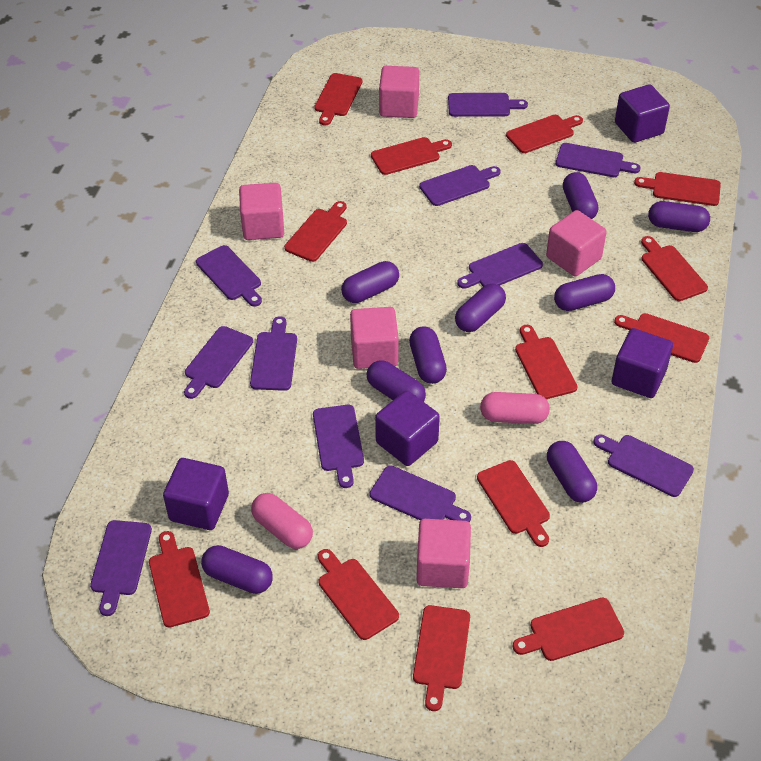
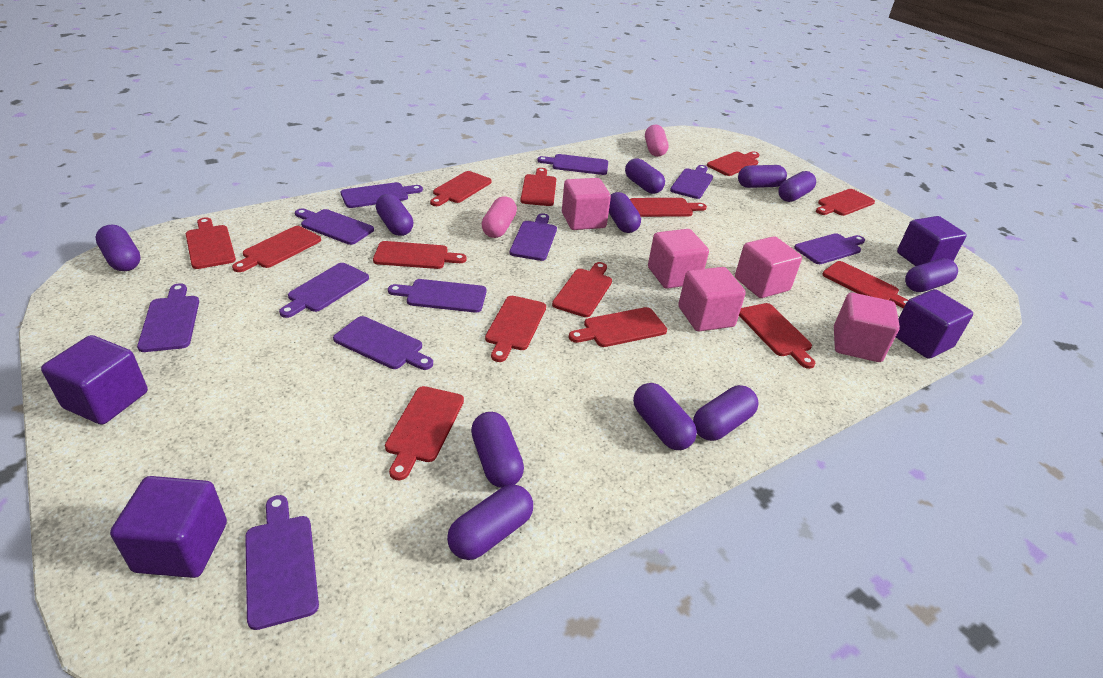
purple capsule: [201,545,273,594] [341,261,399,303] [367,360,426,402] [409,326,447,384] [455,284,506,332] [547,441,597,503] [554,274,615,311] [563,172,598,219] [648,201,710,232] = 9 -> [96,225,141,271] [376,194,413,236] [447,485,533,560] [471,412,524,488] [609,192,641,233] [625,158,665,194] [633,383,697,450] [693,385,759,441] [738,165,787,188] [778,171,816,202] [905,258,958,292] = 11
red cutting board: [149,531,210,628] [284,201,347,262] [314,73,362,125] [318,549,399,640] [371,137,452,175] [413,605,470,711] [477,460,550,547] [506,115,583,153] [512,598,624,661] [515,325,578,399] [614,313,709,363] [634,172,721,206] [641,236,708,301] = 13 -> [186,217,236,269] [232,226,321,272] [373,241,467,269] [385,386,464,480] [430,171,492,206] [485,296,546,362] [520,168,556,206] [552,262,612,317] [569,307,667,347] [630,198,707,217] [707,151,760,176] [739,303,816,369] [816,189,875,216] [822,261,908,309] = 14

